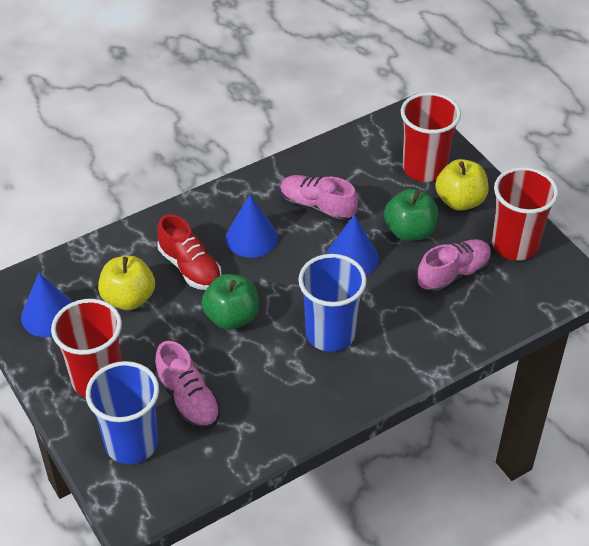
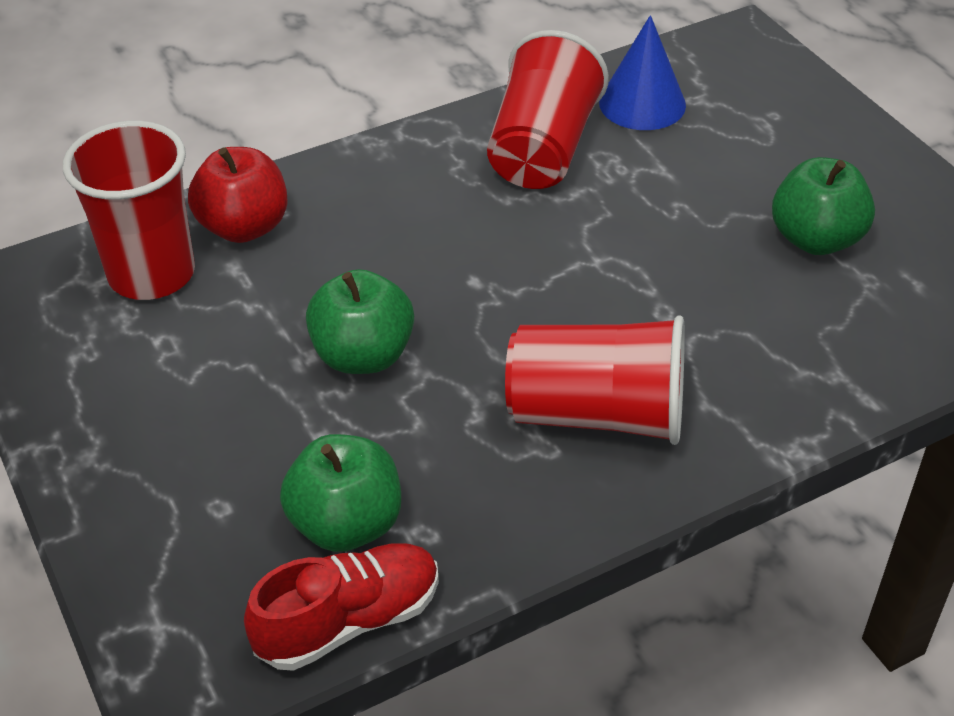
blue cone: [21,273,72,337] [225,195,278,258] [326,214,379,276] = 3 -> [599,15,686,130] = 1
blue cup: [86,361,159,464] [298,254,367,352] = 2 -> none = 0
green apple: [201,274,259,330] [384,189,438,241] = 2 -> [280,434,401,552] [306,269,414,374] [772,157,875,255] = 3
pink shoe: [155,341,221,430] [280,175,358,223] [417,239,492,294] = 3 -> none = 0
red apple: none = 0 -> [188,147,288,243] = 1
yellow apple: [98,255,155,310] [435,159,489,211] = 2 -> none = 0

